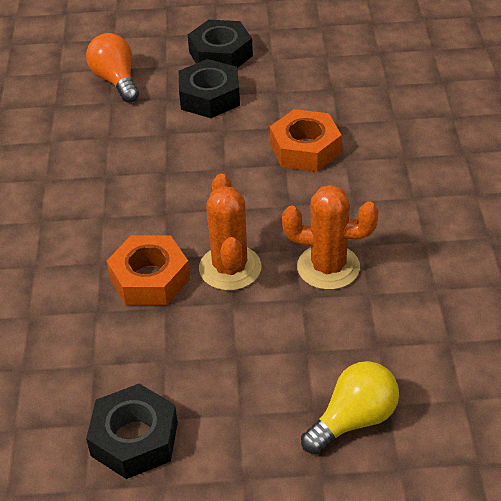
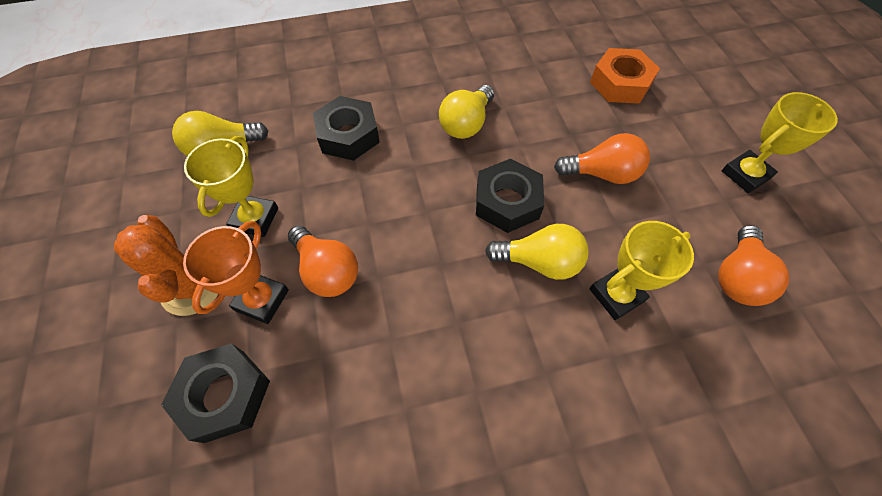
orange cactus: [199,174,261,291] [282,185,379,290] = 2 -> [114,215,218,316] = 1
orange light bulb: [86,33,139,103] = 1 -> [288,226,358,297] [554,133,650,184] [718,225,789,306] = 3
orange nut: [106,235,190,306] [270,109,342,172] = 2 -> [590,48,660,104] = 1
orange trophy: none = 0 -> [183,221,289,324] = 1
yellow light bulb: [301,361,399,454] = 1 -> [172,111,268,156] [439,85,494,139] [485,224,589,280] = 3
yellow trophy: none = 0 -> [184,136,278,237] [589,221,694,320] [722,92,838,193] = 3

